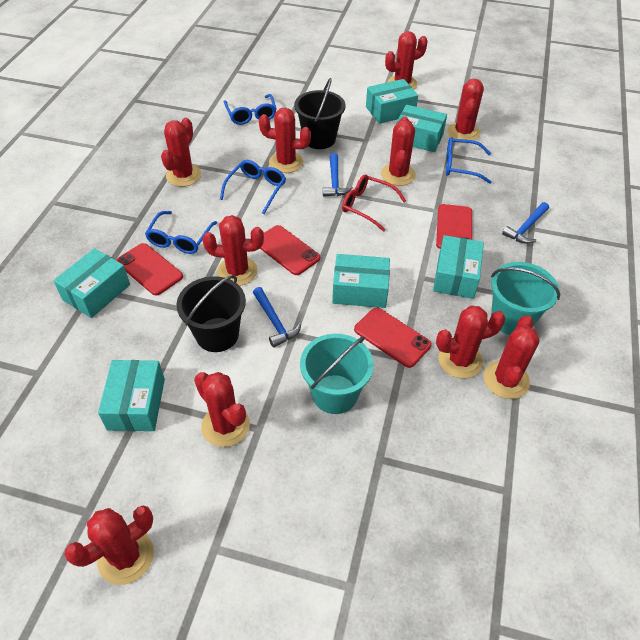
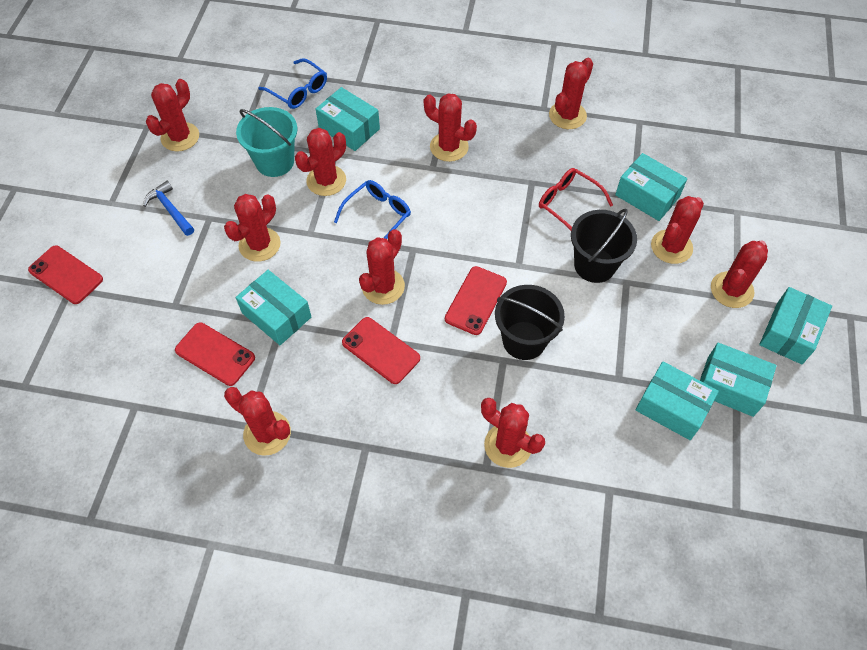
blue glasses: [145,211,217,254] [220,160,286,214] [224,94,277,125] [446,137,492,184] = 4 -> [259,58,327,109] [334,180,411,239] = 2
blue hammer: [253,287,301,347] [323,153,353,197] [502,202,549,244] = 3 -> [143,181,194,236] = 1
turquoise bucket: [300,334,374,414] [491,262,560,335] = 2 -> [236,107,297,177] = 1

